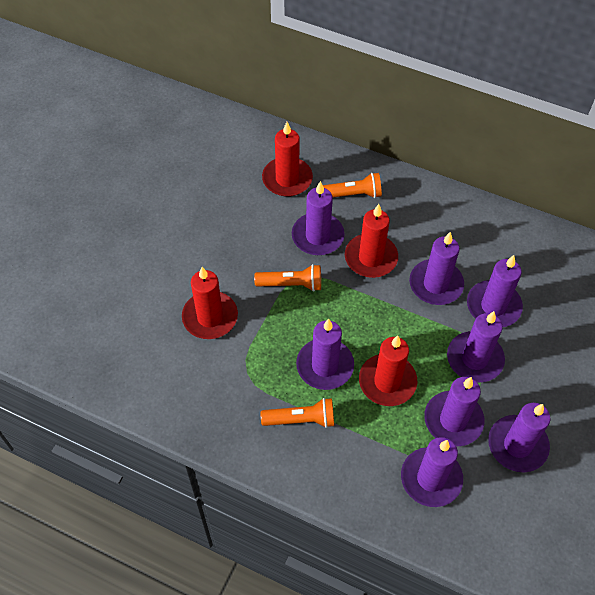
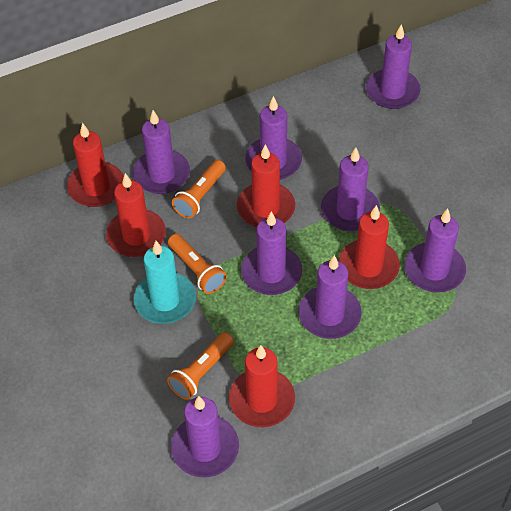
red candle: [182,267,238,339] [262,122,313,197] [345,204,398,278] [359,336,417,406] = 4 -> [67,123,124,207] [106,173,166,257] [229,345,295,427] [237,144,295,227] [339,205,400,289] = 5
turquoise candle: none = 0 -> [134,241,196,324] = 1

